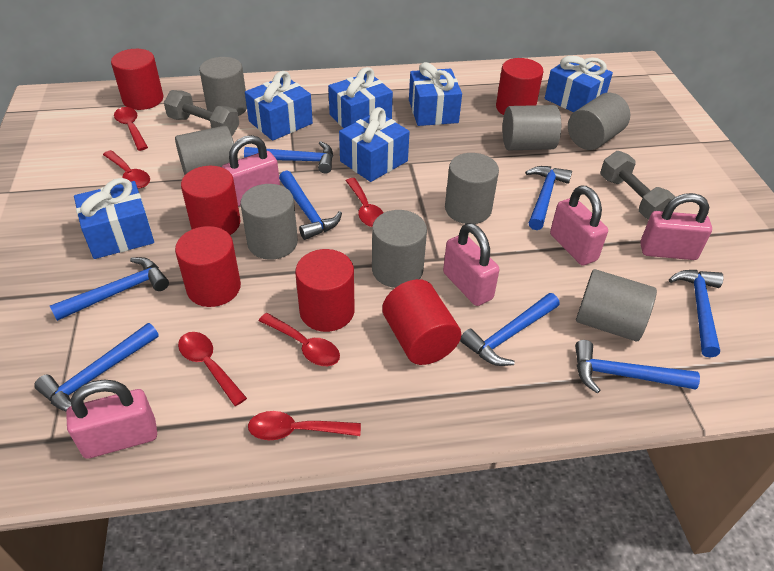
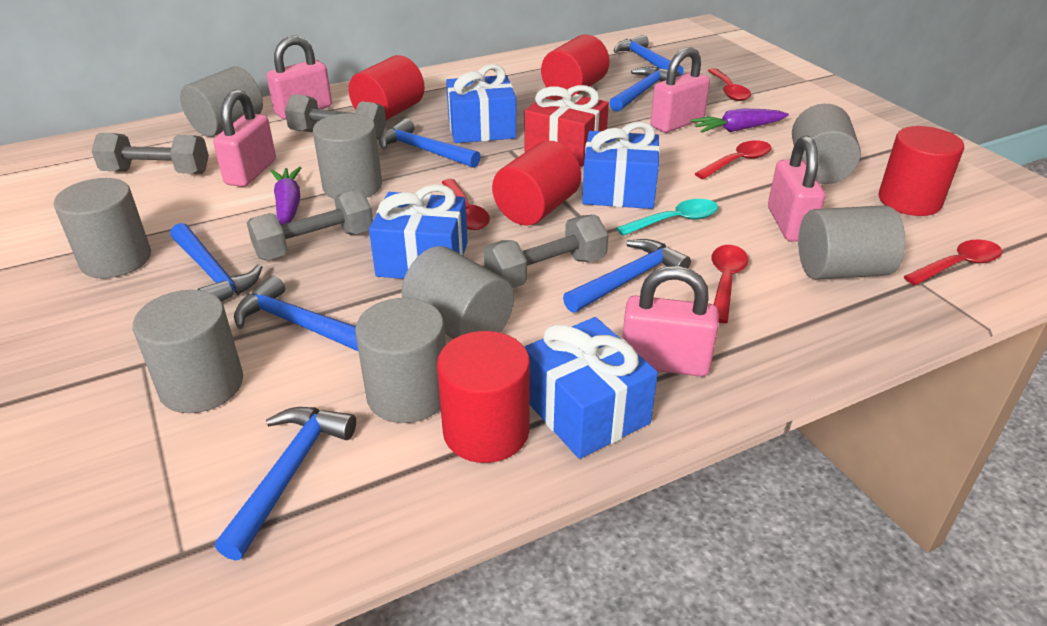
blue gift: [74,178,154,259] [245,71,313,141] [328,67,393,128] [339,107,410,182] [409,62,462,126] [545,56,613,112] = 6 -> [369,184,468,279] [446,64,516,143] [524,317,658,459] [582,122,660,209] = 4
blue hammer: [34,323,159,411] [50,257,169,321] [244,141,333,174] [279,171,342,240] [460,293,560,366] [525,166,572,230] [575,340,700,393] [669,270,724,358] = 8 -> [170,223,262,302] [215,407,356,561] [234,275,359,352] [379,118,481,168] [563,239,691,313] [609,67,679,112] [614,35,684,76] = 7
grey dumbbell: [164,90,239,135] [601,151,675,219] = 2 -> [92,133,209,174] [247,189,373,260] [285,94,386,140] [484,215,609,288] = 4
purple carrot: none = 0 -> [271,167,302,225] [690,109,789,133] = 2
red cylinder: [111,49,163,110] [175,226,241,307] [181,166,240,235] [295,249,355,332] [382,279,461,365] [496,58,544,115] = 6 -> [349,55,425,120] [437,331,530,463] [492,141,581,226] [541,34,609,94] [879,126,964,216] = 5
red gift: none = 0 -> [525,85,609,167] = 1
red spoon: [103,150,150,188] [114,107,148,151] [178,332,247,406] [248,411,361,440] [258,313,340,366] [346,178,384,227] = 6 -> [441,179,490,230] [694,140,771,179] [708,68,751,101] [712,245,748,323] [904,239,1002,285] = 5
turquoise spoon: none = 0 -> [617,199,718,236] = 1

